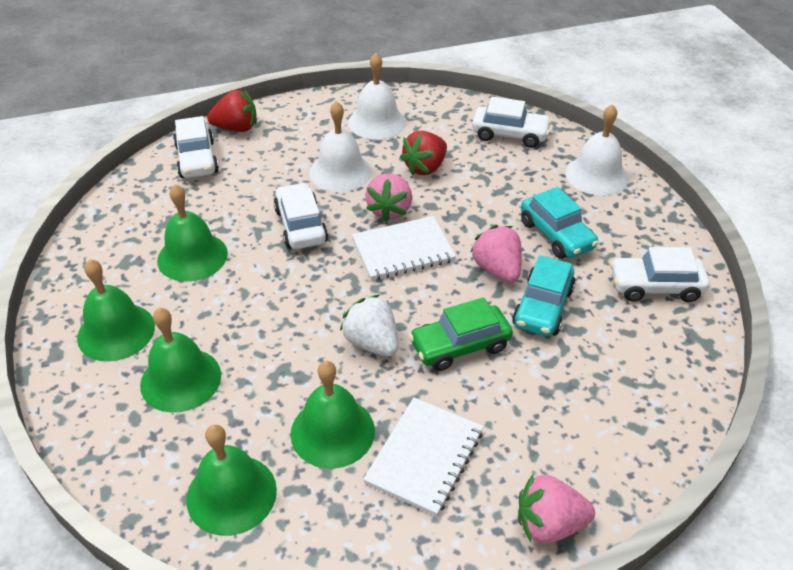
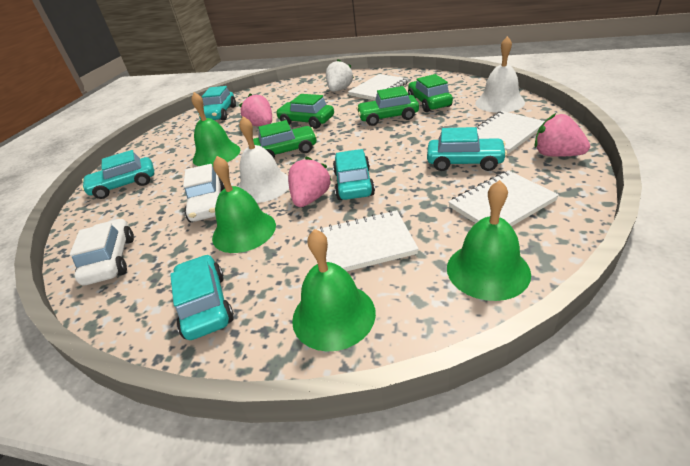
green bell: [77,259,155,361] [140,308,221,413] [157,184,228,282] [186,425,277,536] [291,361,375,469] = 5 -> [191,92,241,167] [212,156,276,253] [292,229,376,352] [447,180,531,301] = 4
green car: [409,297,513,371] = 1 -> [253,120,317,158] [276,94,334,129] [356,86,419,126] [408,74,453,112] = 4
red strawberry: [207,90,257,132] [400,131,447,175] = 2 -> none = 0
turquoise car: [512,255,576,337] [521,187,599,259] = 2 -> [81,150,154,199] [170,254,234,340] [198,86,236,121] [333,149,375,200] [427,127,507,171] = 5
white bell: [309,101,372,192] [348,53,406,140] [565,104,629,196] = 3 -> [238,116,289,203] [475,36,525,113] = 2
white car: [173,116,219,178] [274,182,328,249] [472,97,552,148] [610,247,710,302] = 4 -> [70,218,134,285] [183,164,225,222] = 2
white notebook: [352,216,456,281] [363,397,484,516] = 2 -> [316,210,419,272] [348,74,408,101] [448,170,559,226] [476,111,545,154] = 4

